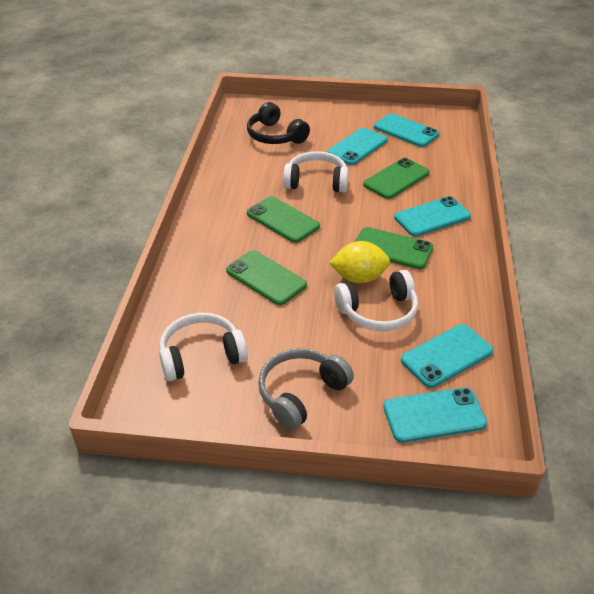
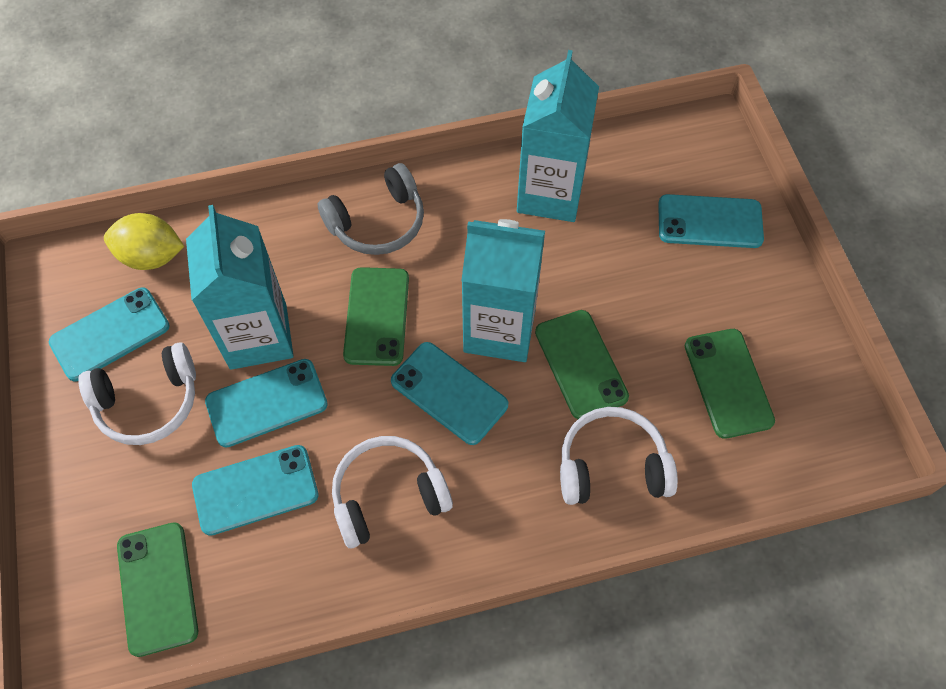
black headphones: [247,102,310,144] = 1 -> none = 0
turquoise carton: none = 0 -> [186,205,294,370] [461,219,545,362] [517,50,599,222] = 3

